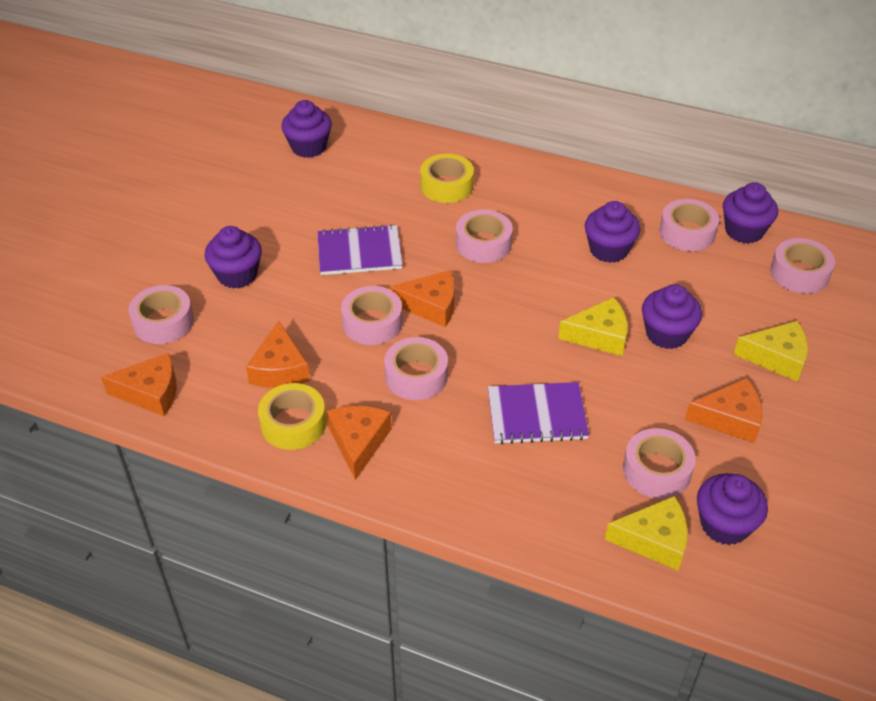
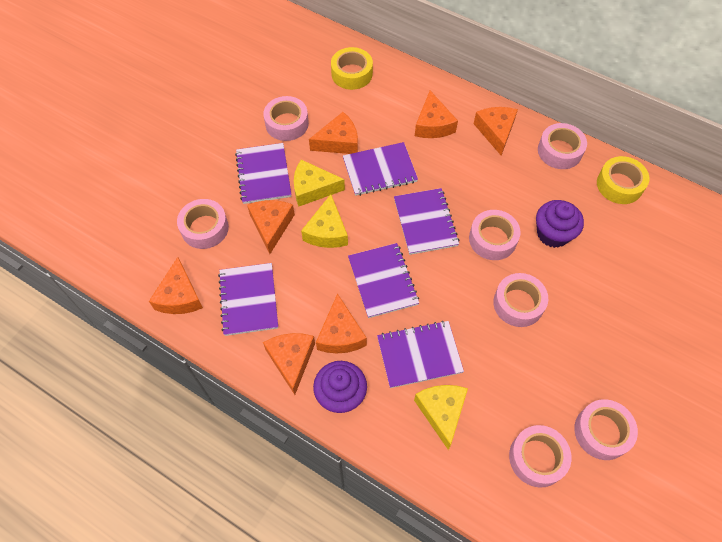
orange cheese: [101,353,177,416] [246,321,310,388] [327,406,392,480] [390,270,455,327] [685,378,762,443] = 5 -> [149,257,203,314] [247,200,295,254] [263,333,315,395] [309,112,358,154] [316,294,367,353] [415,91,458,138] [474,107,518,156] = 7
purple cupcake: [204,226,262,288] [281,100,332,158] [585,201,640,263] [642,284,702,349] [697,473,768,545] [723,182,778,244] = 6 -> [313,361,367,413] [536,200,584,248] = 2
purple notebook: [317,224,403,275] [488,382,589,444] = 2 -> [218,263,278,336] [235,143,292,204] [343,142,418,196] [348,243,419,318] [377,321,464,388] [394,188,459,255] = 6

